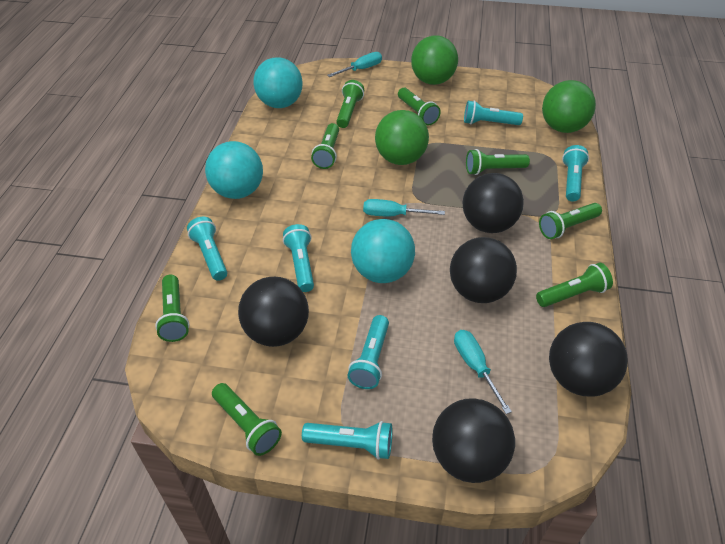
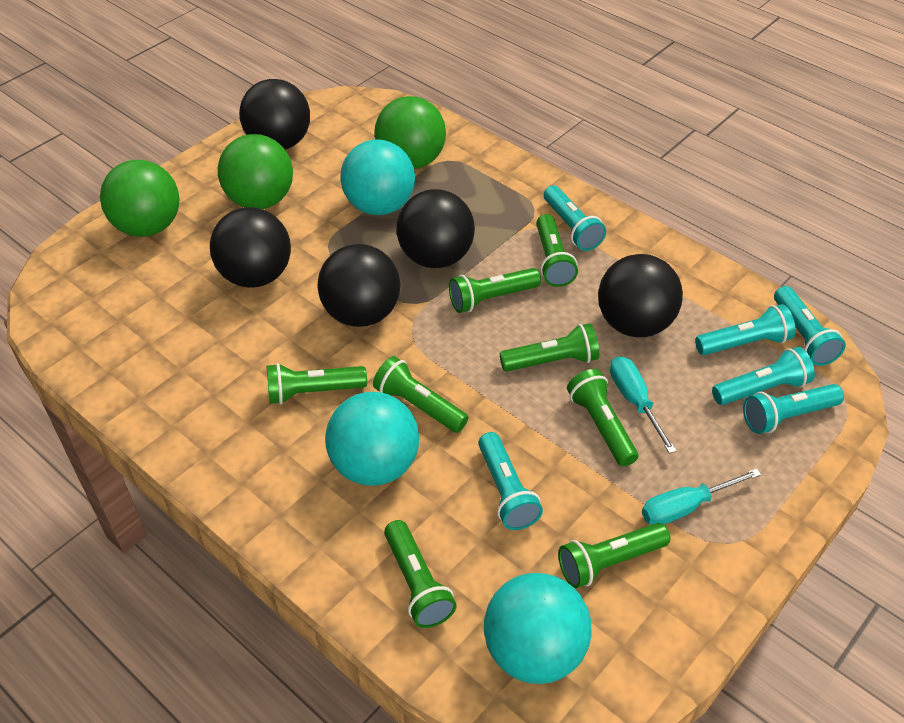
turquoise screwdriver: [327,52,382,77] [363,199,445,216] [454,330,512,414] = 3 -> [610,356,676,454] [642,468,761,525] = 2

